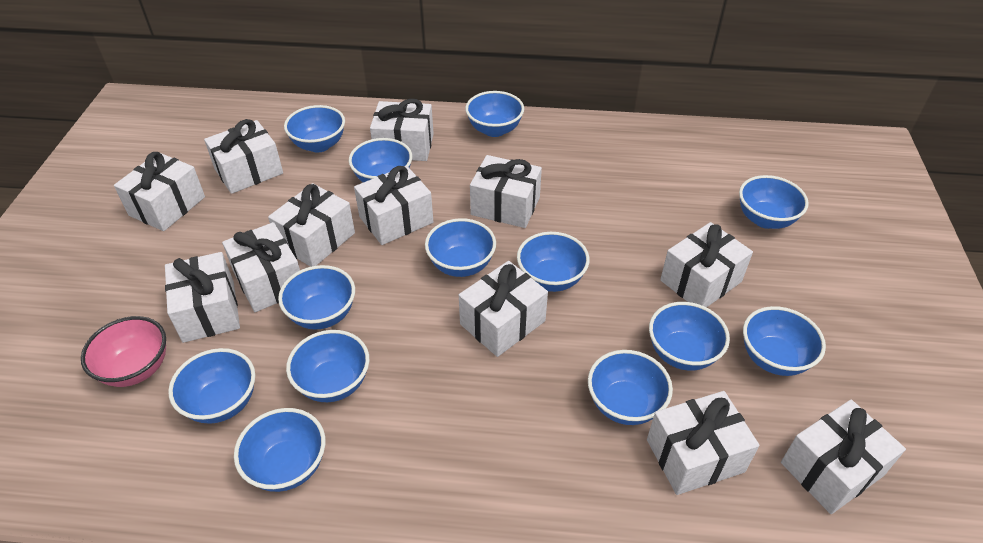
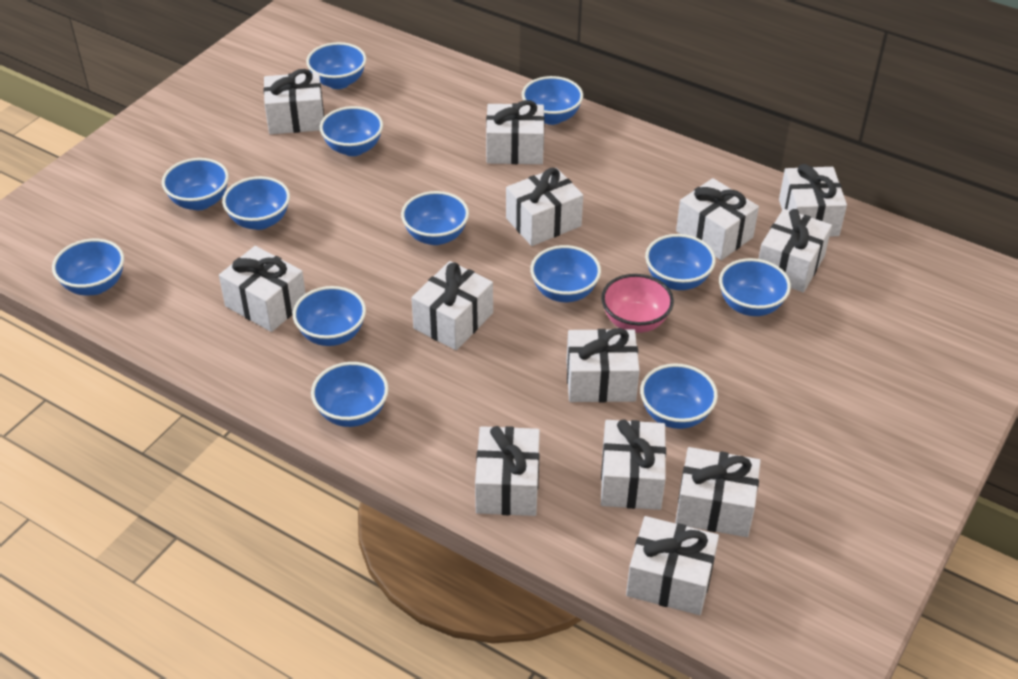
white gift: [114,152,205,231] [165,252,240,343] [204,119,283,194] [222,222,300,312] [268,183,355,267] [354,165,433,245] [370,99,434,161] [459,261,548,357] [470,155,542,228] [647,391,760,495] [660,222,753,307] [781,400,906,514] = 12 -> [219,246,306,332] [263,69,324,134] [411,261,493,350] [475,426,540,516] [486,100,545,164] [506,168,583,246] [566,328,640,402] [601,419,666,510] [626,516,719,615] [675,447,761,537] [676,178,759,260] [759,209,832,292] [779,164,847,237] = 13

